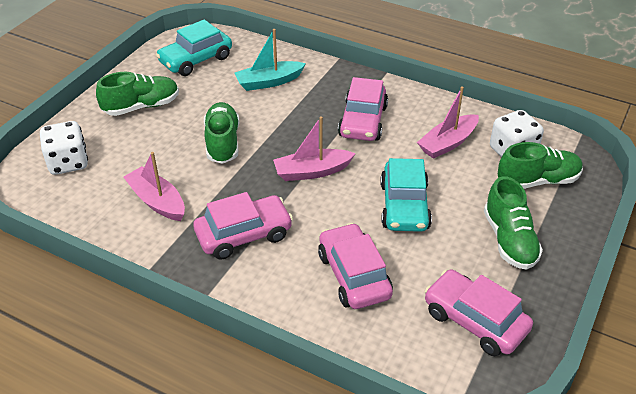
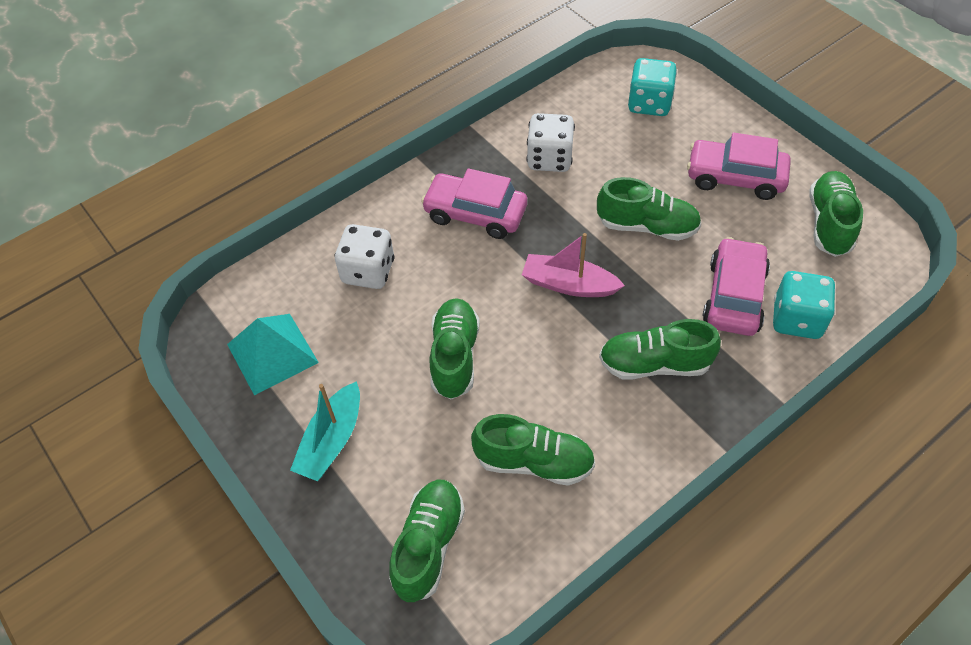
green shoe: [96,72,179,116] [204,102,239,164] [484,176,543,270] [498,142,583,189] = 4 -> [389,480,465,602] [429,298,480,400] [471,414,595,486] [597,177,701,241] [599,319,721,380] [809,171,863,257] = 6
pink boat: [124,152,185,221] [273,116,356,181] [417,86,479,159] = 3 -> [522,233,625,297] = 1
pink car: [193,192,293,260] [318,223,393,309] [338,77,388,141] [425,269,533,356] = 4 -> [421,168,527,239] [687,133,791,200] [703,237,770,336] = 3
turquoise car: [156,20,232,76] [380,158,432,232] = 2 -> none = 0
turquoise dice: none = 0 -> [628,58,677,116] [773,271,836,339] = 2
turquoise pyramid: none = 0 -> [227,314,319,395] = 1

